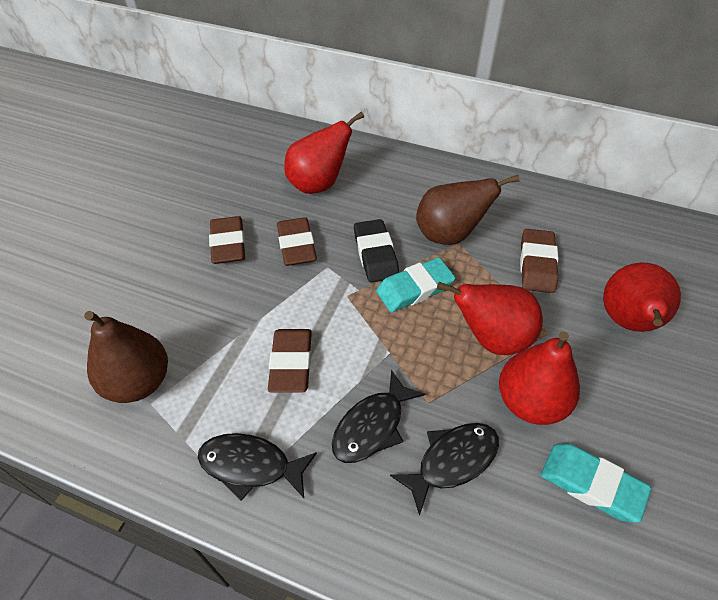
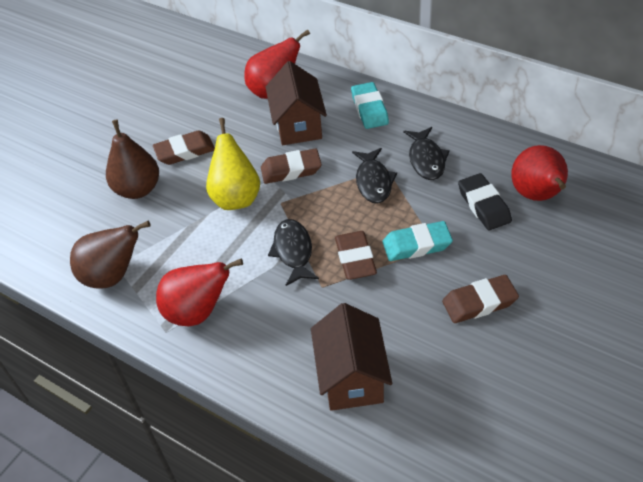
brown house: none = 0 -> [266,61,327,145] [311,303,392,411] = 2
red pear: [284,111,364,194] [437,282,543,355] [499,331,580,425] [603,262,681,332] = 4 -> [156,259,243,326] [244,29,310,99] [511,145,568,201] = 3
yellow pear: none = 0 -> [206,118,260,210] = 1

